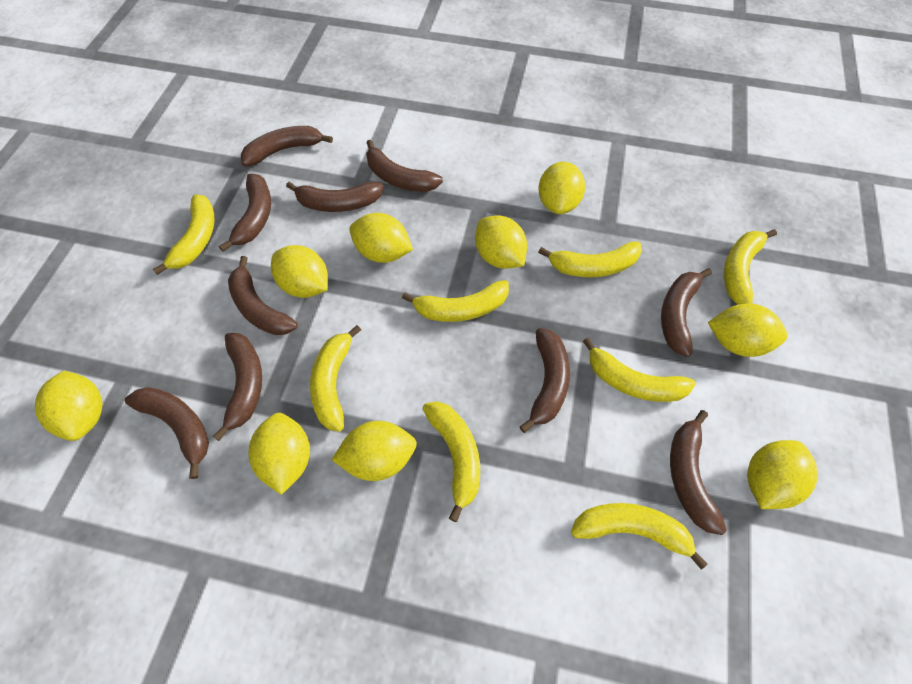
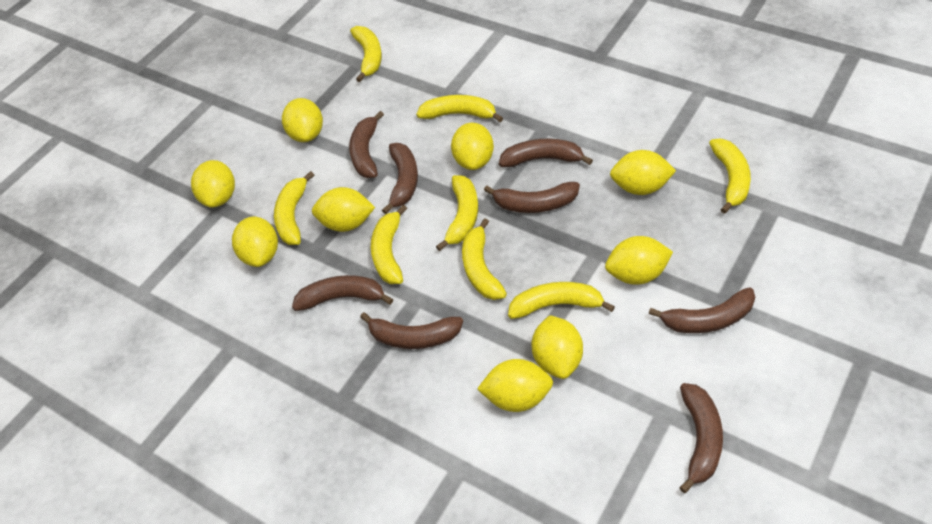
brown banana: [125,387,209,479] [213,333,262,441] [219,174,271,252] [228,256,298,335] [241,126,333,166] [286,182,384,212] [366,140,443,192] [520,328,570,433] [661,268,712,357] [670,410,727,535] = 10 -> [292,275,393,311] [349,111,384,178] [360,312,463,349] [382,143,418,214] [484,182,580,213] [499,139,593,167] [648,287,755,333] [679,383,723,493] = 8

